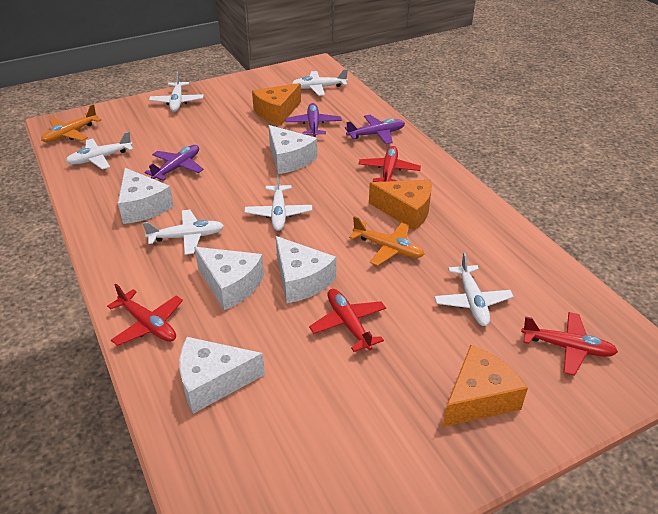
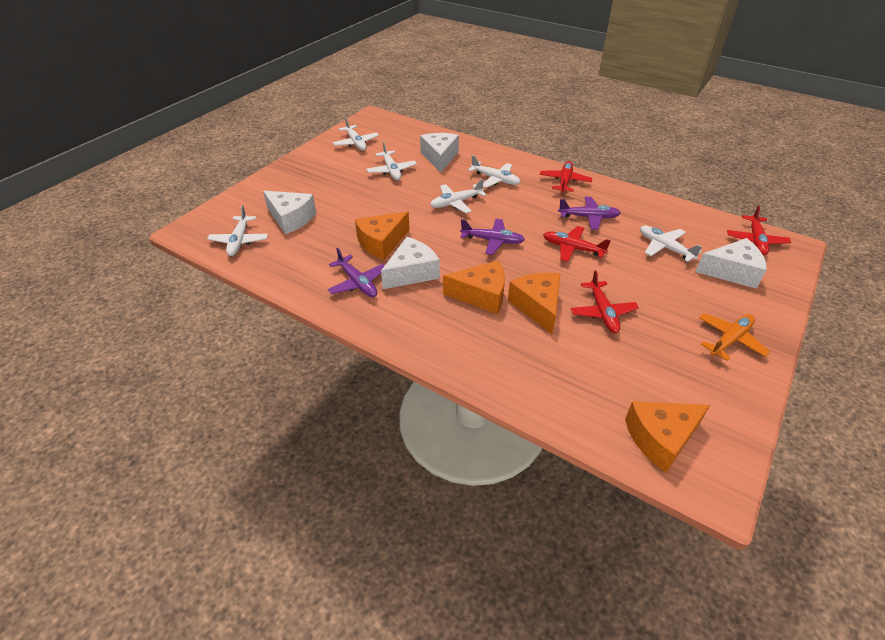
orange cheese: [252,83,301,125] [369,180,432,231] [443,345,528,427] = 3 -> [355,212,410,260] [443,261,505,314] [508,273,560,334] [625,401,710,473] = 4
orange plane: [41,104,101,142] [349,216,425,266] = 2 -> [699,313,770,361] = 1
white cheese: [118,168,174,224] [179,337,265,414] [194,247,264,310] [268,125,317,174] [276,236,336,303] = 5 -> [263,191,316,234] [381,237,440,289] [420,133,459,172] [695,238,767,289] = 4

